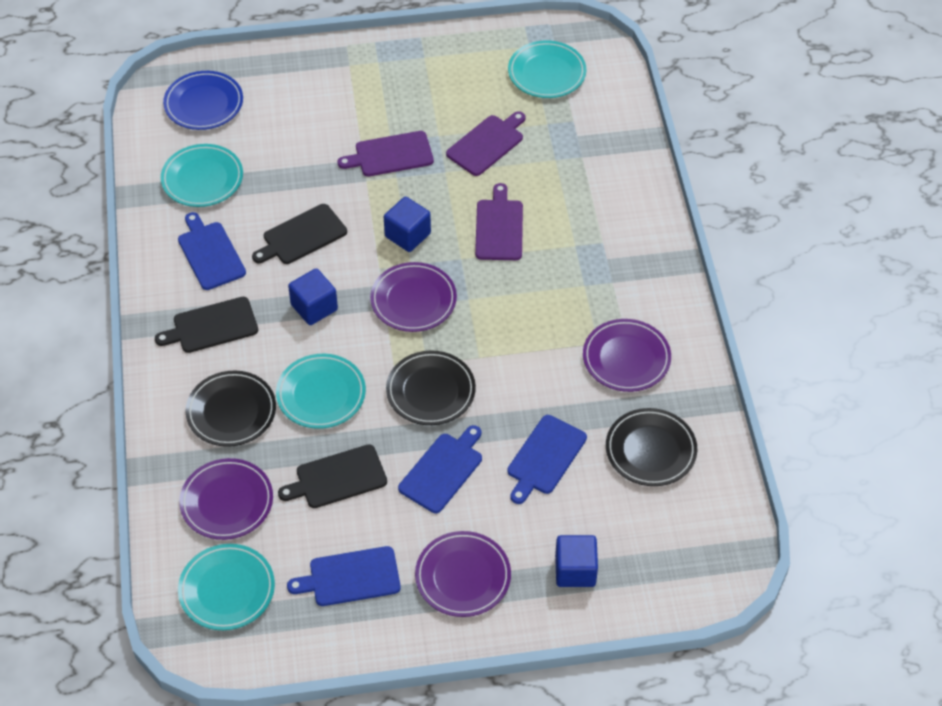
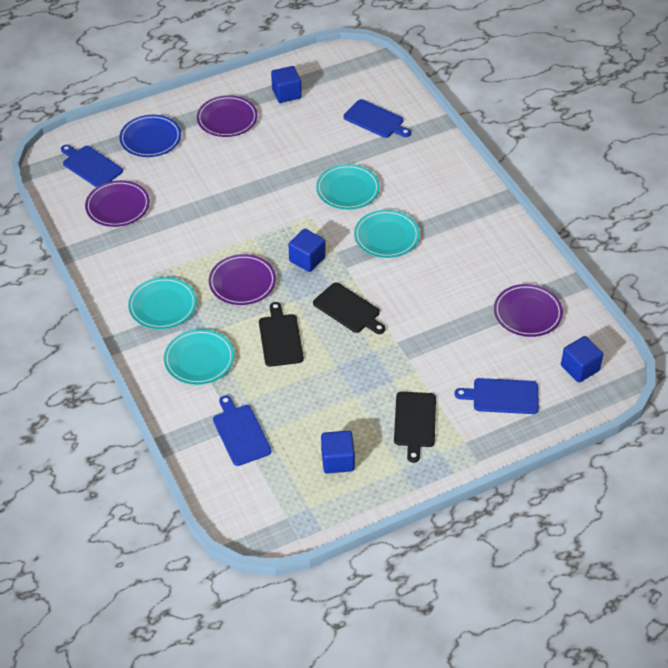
black plate: [185,370,276,447] [386,351,476,425] [606,408,697,486] = 3 -> none = 0
blue cube: [288,268,338,325] [384,197,431,252] [555,535,598,587] = 3 -> [271,66,302,103] [288,229,326,272] [321,431,355,473] [561,336,603,382] = 4
purple cutting board: [338,131,434,177] [446,111,526,176] [475,183,523,260] = 3 -> none = 0

